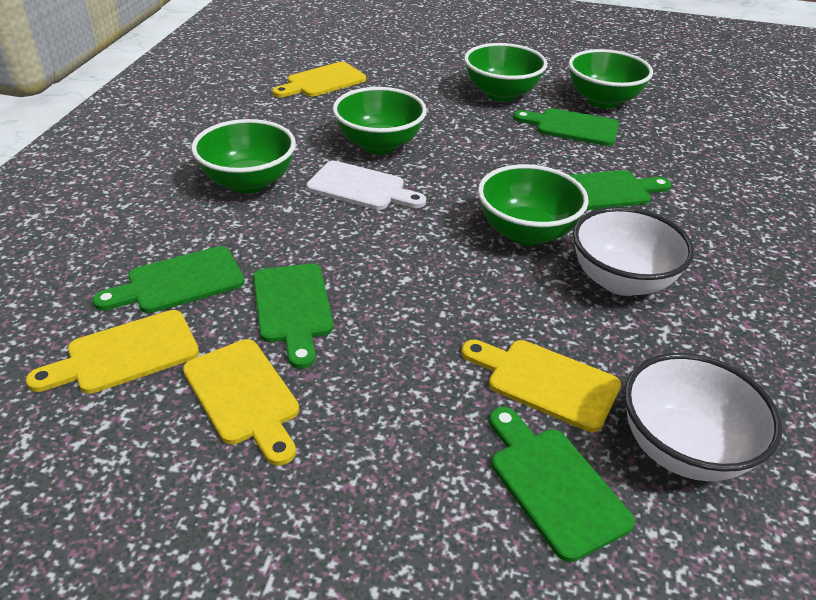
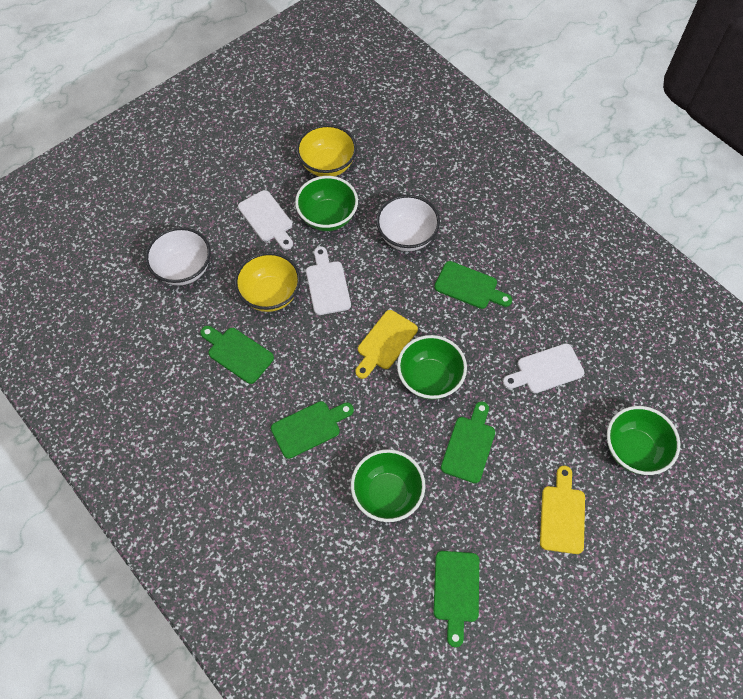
green bowl: [191,119,296,194] [333,87,427,154] [464,43,547,102] [478,164,589,246] [568,49,653,108] = 5 -> [295,176,358,231] [351,449,425,522] [397,335,467,400] [607,406,680,475] = 4
white cutting board: [306,161,426,210] = 1 -> [238,190,293,250] [306,247,351,315] [503,343,584,393] = 3
yellow bowl: none = 0 -> [234,252,301,312] [296,124,357,176] = 2
yellow cutting board: [26,310,199,394] [183,339,299,466] [272,62,366,97] [461,340,621,432] = 4 -> [355,310,418,379] [540,466,585,554] = 2

